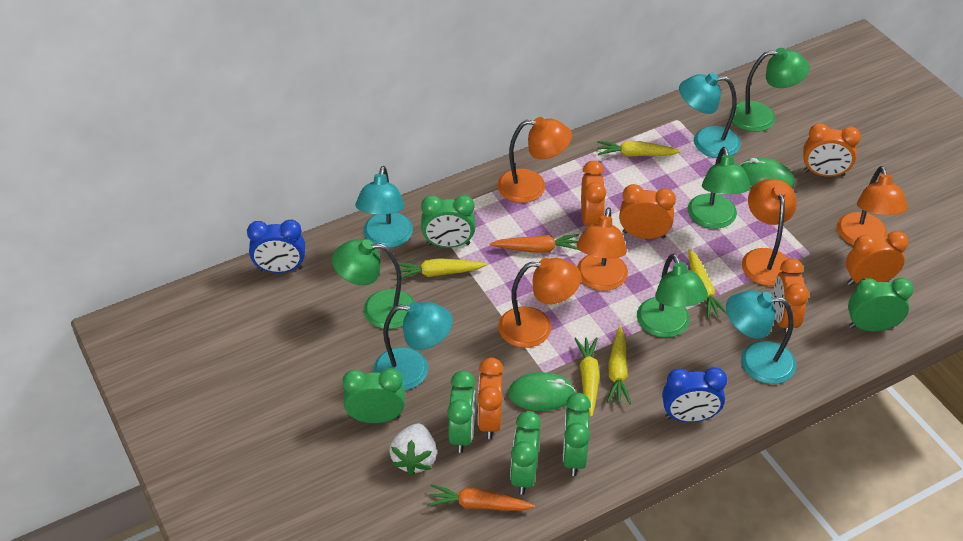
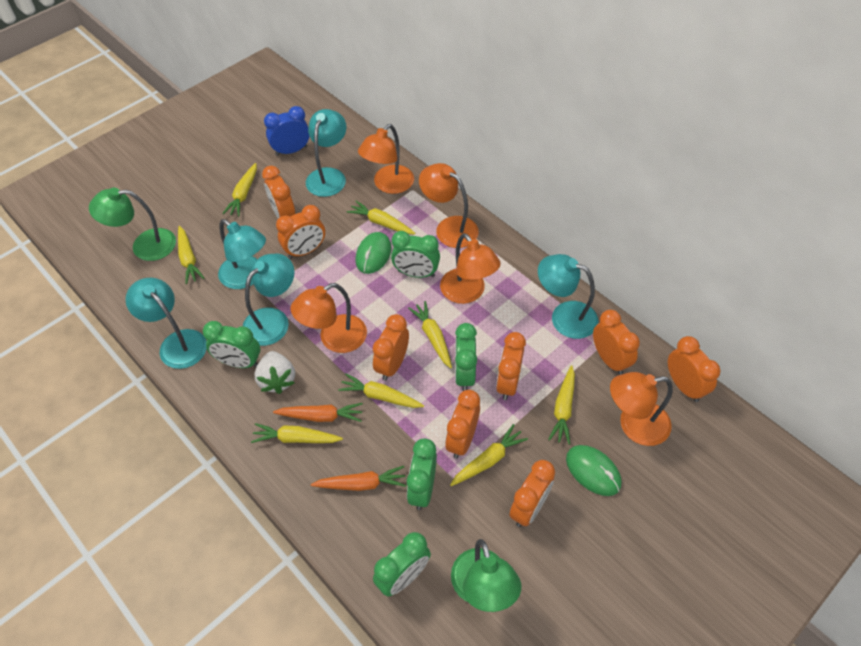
blue clock: [247,219,305,273] [662,367,727,422] = 2 -> [264,106,309,156] = 1
green clock: [342,368,405,423] [421,195,475,248] [447,370,476,453] [510,411,541,495] [563,393,591,476] [848,278,914,331] = 6 -> [203,321,260,368] [373,532,431,597] [391,231,440,278] [407,438,437,510] [455,323,477,391] = 5
green lamp: [332,239,415,329] [637,253,708,338] [688,147,751,229] [729,48,810,132] = 4 -> [89,188,176,261] [451,539,521,612] = 2
orange clock: [477,357,503,439] [581,161,606,226] [619,184,676,239] [773,258,809,336] [803,123,861,177] [846,231,908,285] = 6 -> [262,166,295,218] [276,205,325,259] [373,314,409,381] [445,390,480,459] [496,332,526,400] [509,460,555,527] [593,310,640,375] [668,336,720,402] = 8
turquoise lamp: [355,166,413,248] [373,302,453,390] [679,73,741,158] [726,290,796,384] = 4 -> [125,278,207,369] [218,219,266,289] [243,254,294,346] [306,109,347,197] [538,254,598,339] = 5
yellow carrot: [398,258,487,278] [574,337,600,417] [597,141,682,157] [607,326,631,404] [688,249,728,319] = 5 -> [178,226,204,284] [222,163,257,216] [251,423,343,443] [338,373,424,408] [347,201,416,234] [408,301,452,368] [450,424,528,486] [548,365,575,445] = 8

